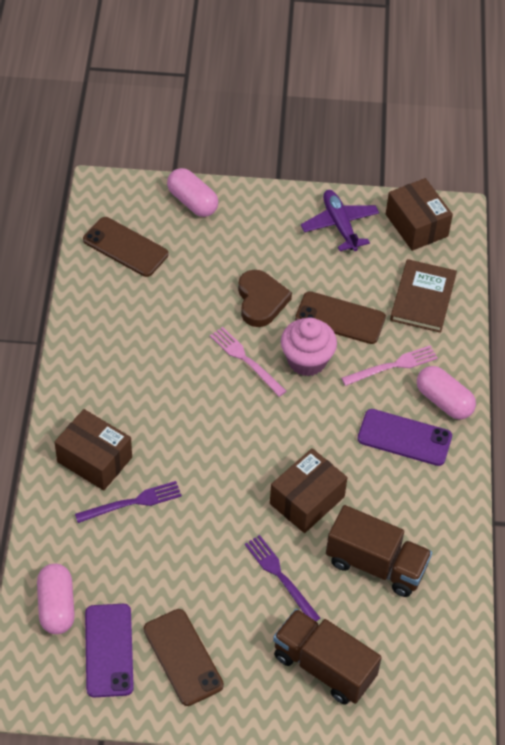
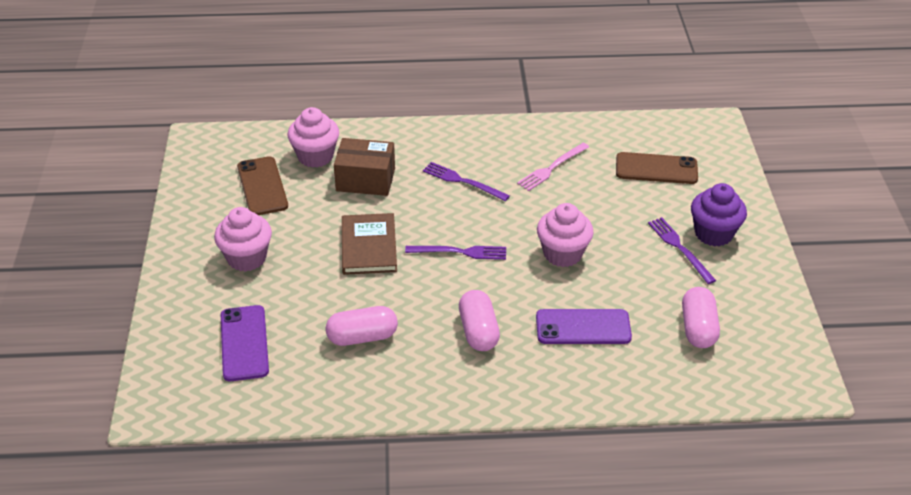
brown box: [55,409,132,491] [270,448,348,533] [386,178,453,251] = 3 -> [334,138,395,196] = 1
brown heart: [238,270,292,327] = 1 -> none = 0
brown phone: [83,217,168,277] [144,609,224,706] [295,291,386,344] = 3 -> [237,156,288,215] [616,152,698,184] = 2
brown truck: [273,609,382,704] [326,505,432,597] = 2 -> none = 0
pink cupcake: [281,317,337,376] = 1 -> [214,207,272,272] [287,107,339,168] [537,203,594,267] = 3
pink fork: [210,327,286,397] [341,345,438,386] = 2 -> [517,143,589,191] = 1
purple cupcake: none = 0 -> [691,183,747,247] = 1
purple fork: [75,481,182,523] [245,535,320,621] = 2 -> [405,246,506,260] [423,162,510,201] [648,217,716,284] = 3
purple plane: [301,190,379,251] = 1 -> none = 0

